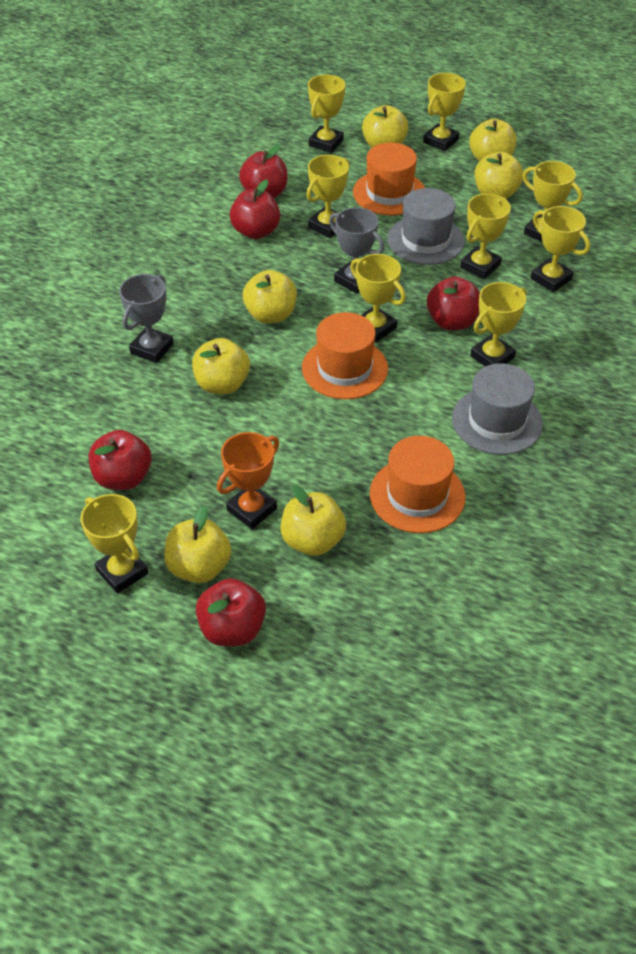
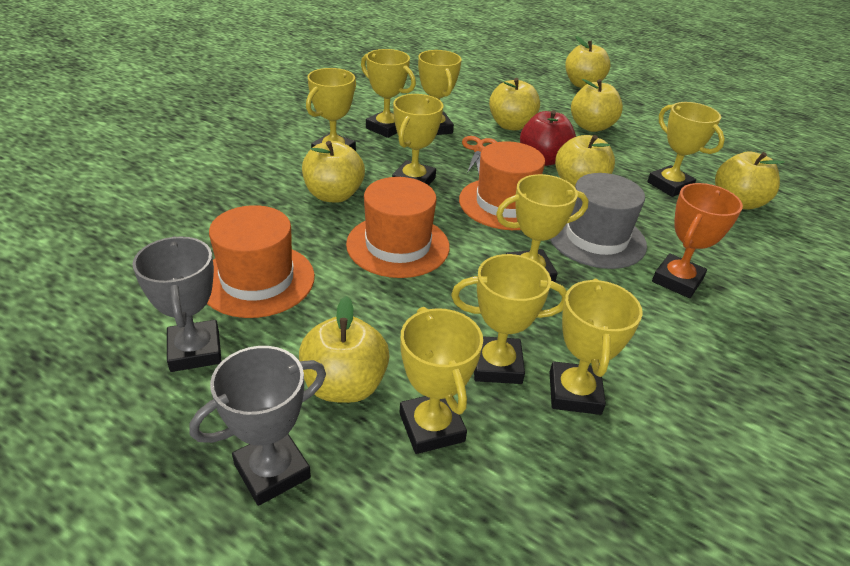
grey hat: [387,188,465,265] [452,363,543,455] = 2 -> [550,173,647,269] = 1
orange scissors: none = 0 -> [462,136,497,174] = 1
red apple: [89,430,152,490] [196,578,266,646] [230,179,280,239] [239,145,287,198] [427,277,480,330] = 5 -> [520,110,576,166] = 1

